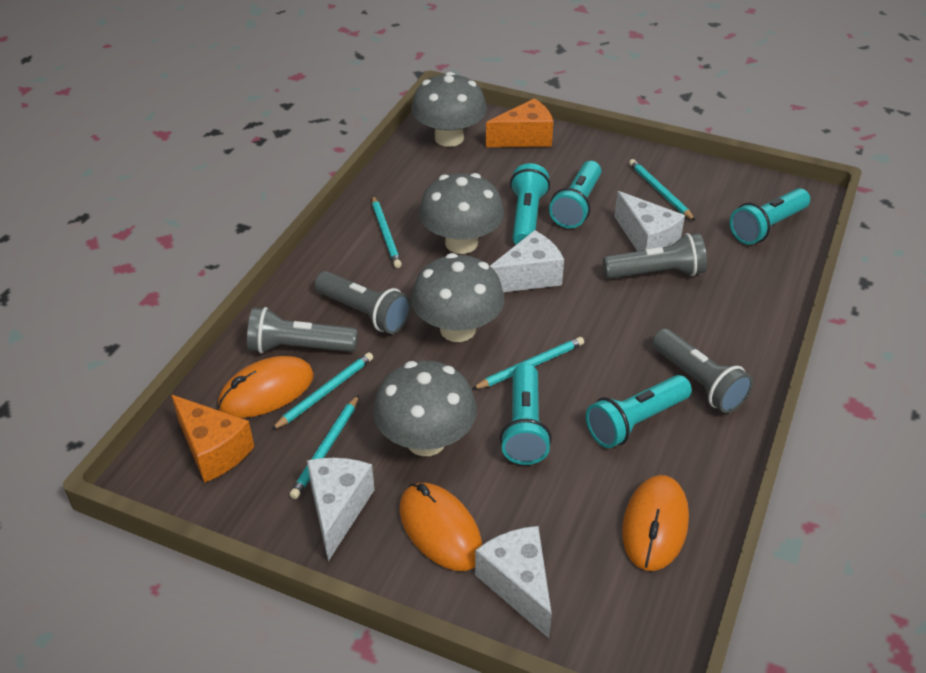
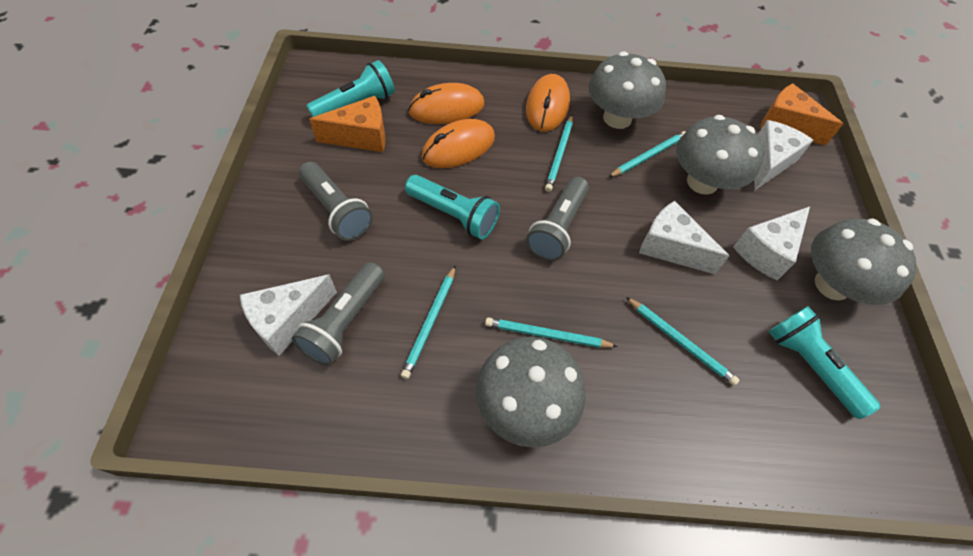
grey flashlight: [247,307,358,353] [315,271,411,334] [603,233,707,279] [652,329,753,413] = 4 -> [292,262,385,366] [299,162,373,241] [526,177,589,261] = 3
turquoise flashlight: [500,363,552,465] [510,163,550,244] [549,161,601,228] [586,375,692,448] [730,188,810,245] = 5 -> [306,60,395,117] [405,175,500,239] [768,306,880,419] = 3

